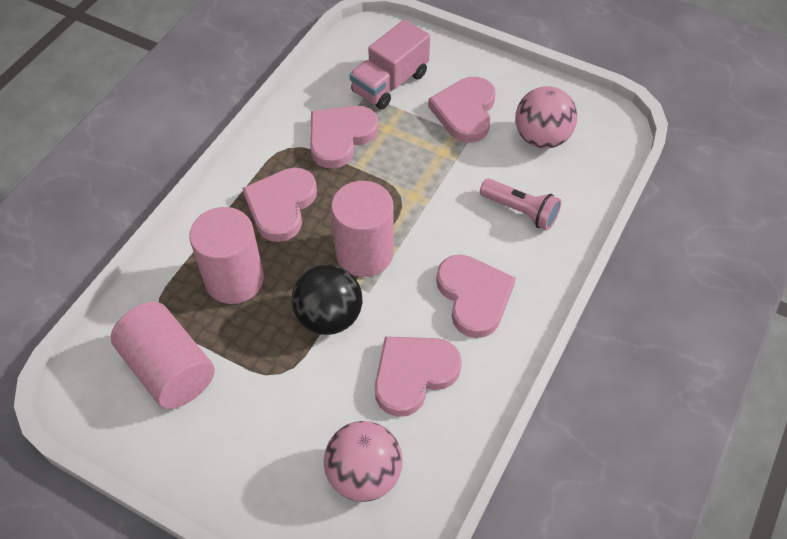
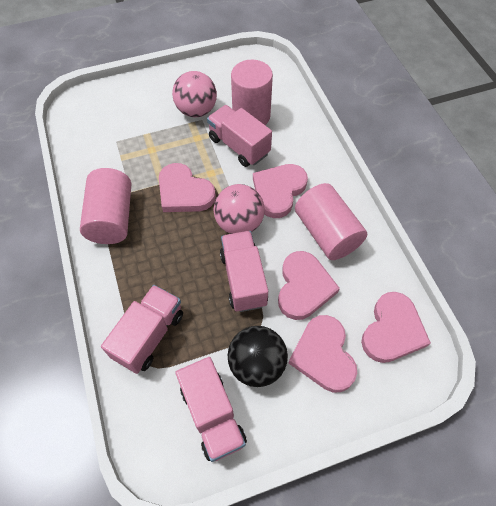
pink flashlight: [480,179,561,230] = 1 -> none = 0
pink truck: [350,19,430,109] = 1 -> [101,285,183,374] [175,357,247,462] [207,105,272,167] [220,231,268,312] = 4

